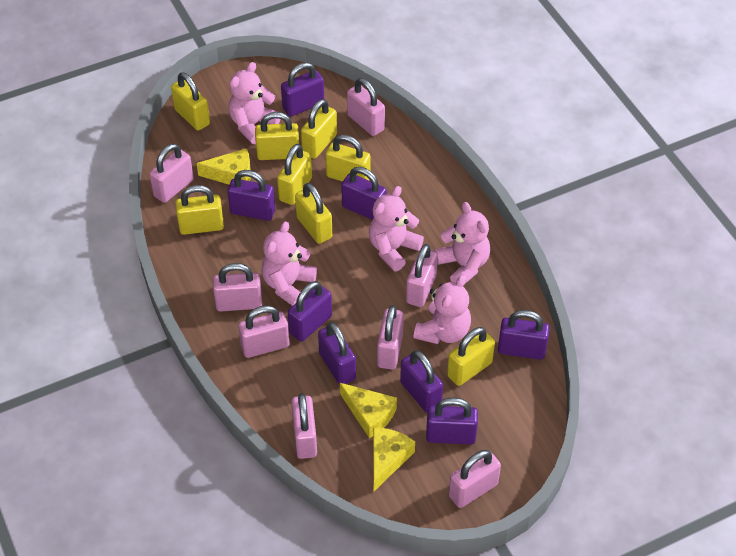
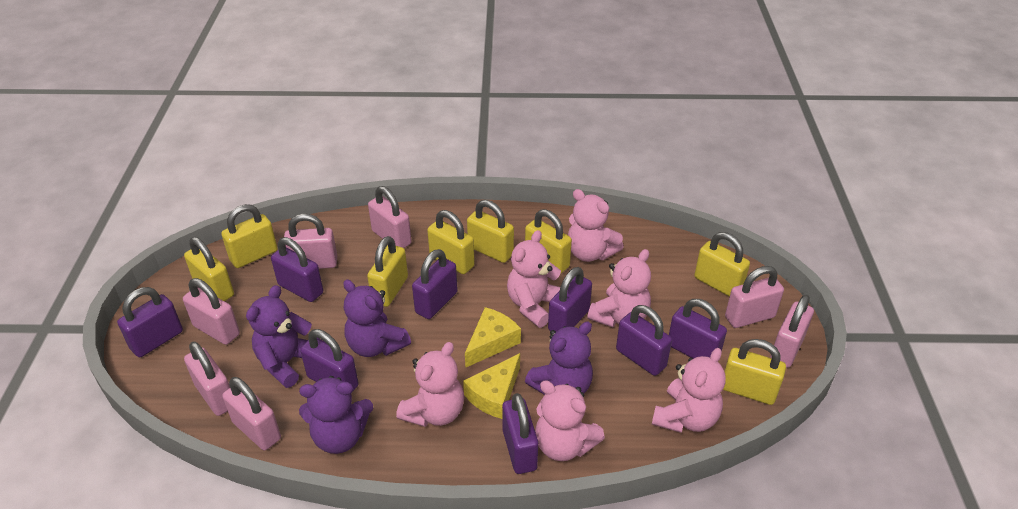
pink padlock: [149,144,194,203] [213,263,262,312] [238,305,289,358] [291,393,317,459] [347,78,385,136] [377,305,404,370] [406,244,438,307] [449,450,501,508] = 8 -> [183,278,240,345] [184,342,230,416] [222,377,281,450] [284,213,337,269] [368,186,412,248] [725,266,784,328] [770,295,814,368] = 7
pink teddy bear: [229,62,281,144] [261,221,317,306] [369,186,424,271] [414,275,471,344] [434,202,490,284] = 5 -> [396,342,464,427] [507,230,561,328] [535,380,605,461] [568,189,623,262] [587,249,651,327] [652,348,726,433] = 6
purple teddy bear: none = 0 -> [246,285,312,388] [299,376,373,454] [343,279,411,357] [525,321,593,395] = 4
yellow cheese: [196,148,251,185] [340,383,397,438] [373,427,415,491] = 3 -> [463,353,520,419] [465,307,521,368] = 2

